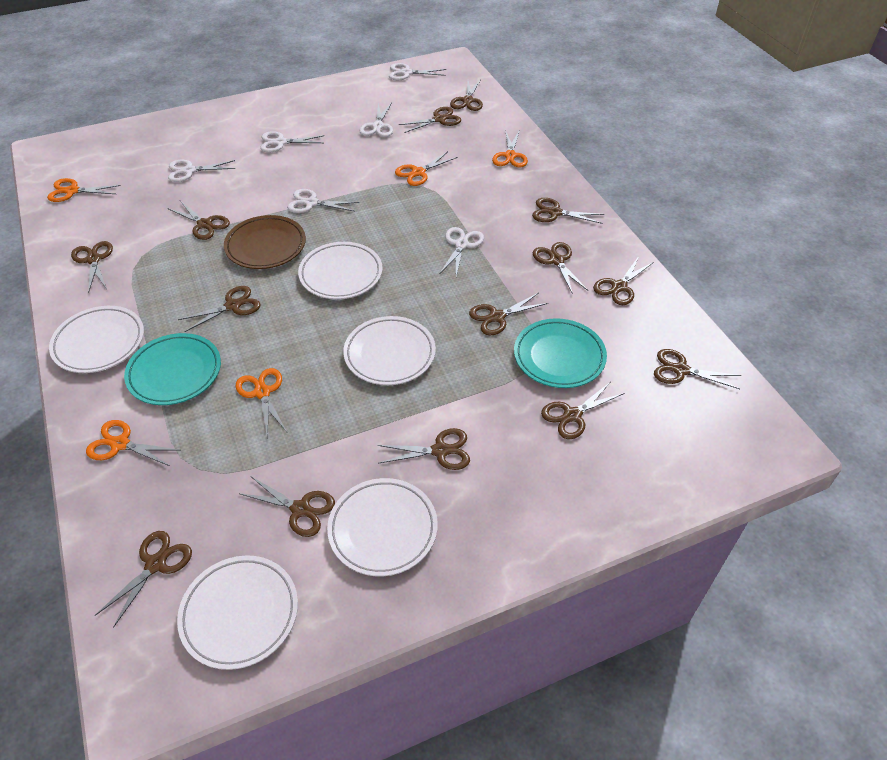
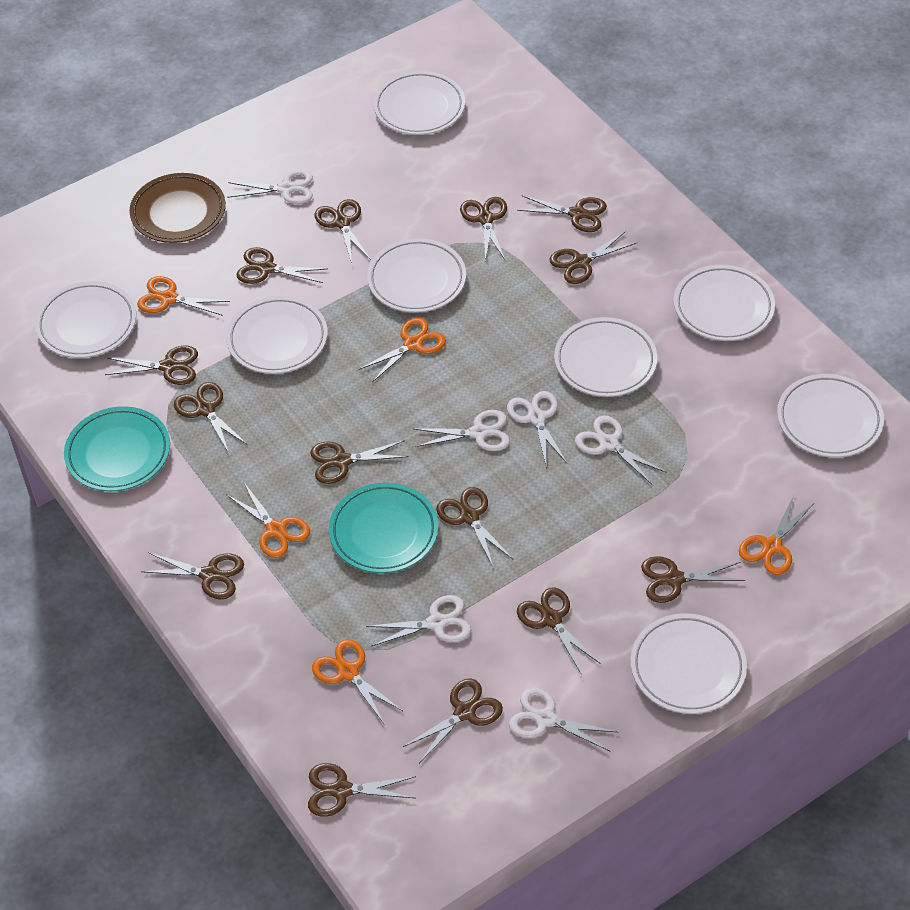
white plate: [49,306,144,373] [177,555,298,670] [298,242,383,299] [327,478,438,576] [343,316,436,385] = 5 -> [35,281,136,358] [226,296,328,374] [367,238,466,313] [373,71,465,135] [554,317,657,397] [630,613,747,714] [674,265,775,341] [777,374,884,457] = 8

